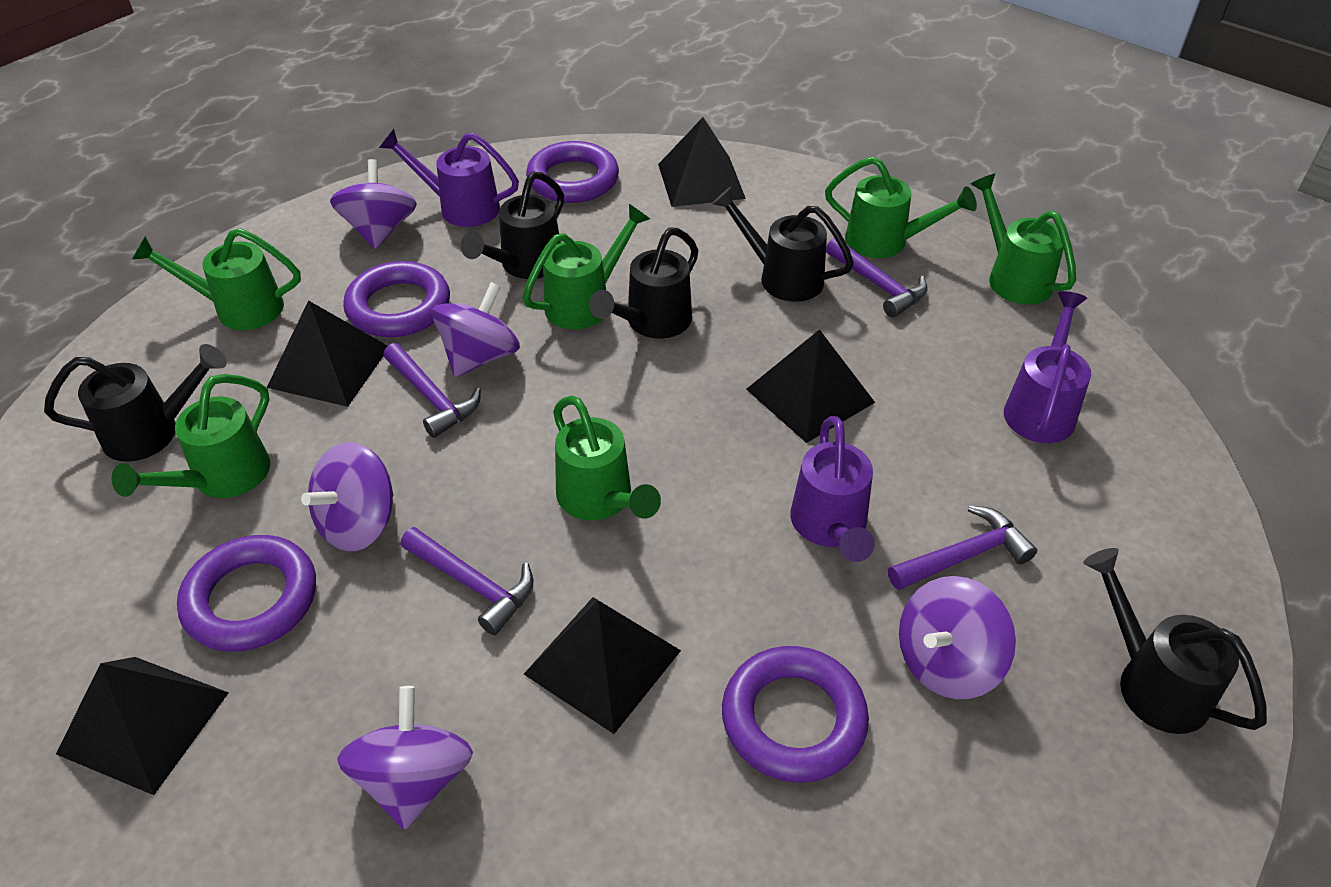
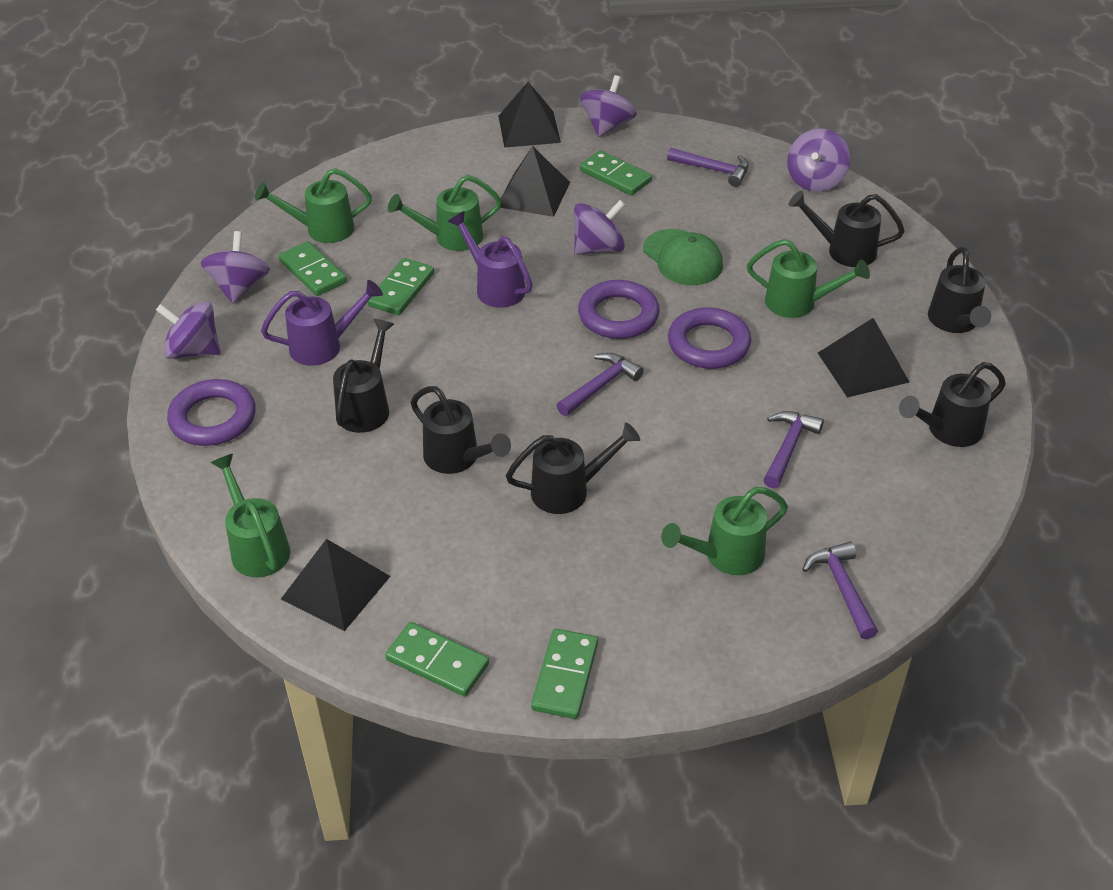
black pyramid: [56,657,229,795] [267,300,388,407] [524,597,681,734] [658,117,746,207] [746,329,875,443] = 5 -> [281,539,391,631] [498,82,561,148] [500,146,570,217] [818,318,909,398] = 4
black watering can: [44,344,227,462] [461,172,564,279] [589,228,699,339] [712,187,854,302] [1083,548,1267,734] = 5 -> [333,319,394,433] [411,386,511,474] [506,423,640,514] [788,191,905,267] [899,362,1006,447] [928,247,991,333] = 6
green cap: none = 0 -> [643,229,723,285] = 1
green domino: none = 0 -> [278,241,347,296] [368,258,434,315] [385,622,489,697] [531,629,598,719] [580,150,652,195] = 5
green watering can: [111,374,270,498] [132,228,301,330] [522,204,650,329] [553,395,661,520] [825,156,977,258] [971,173,1076,305] = 6 -> [210,454,290,577] [255,168,372,243] [388,175,502,251] [661,487,788,575] [747,239,870,318] = 5
purple ring: [177,535,316,652] [343,261,450,337] [526,141,619,203] [722,646,869,783] = 4 -> [167,379,256,446] [578,280,660,339] [668,307,751,369] = 3
purple watering can: [379,129,519,227] [790,416,875,562] [1004,291,1091,443] = 3 -> [261,280,383,366] [448,211,533,308] = 2

